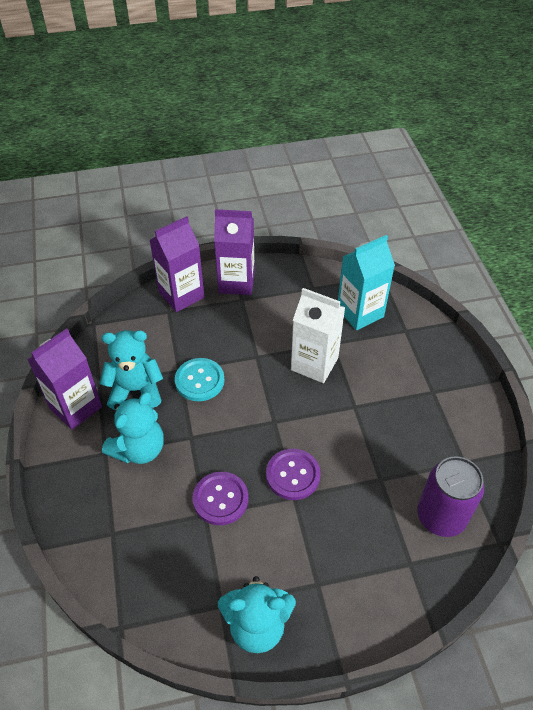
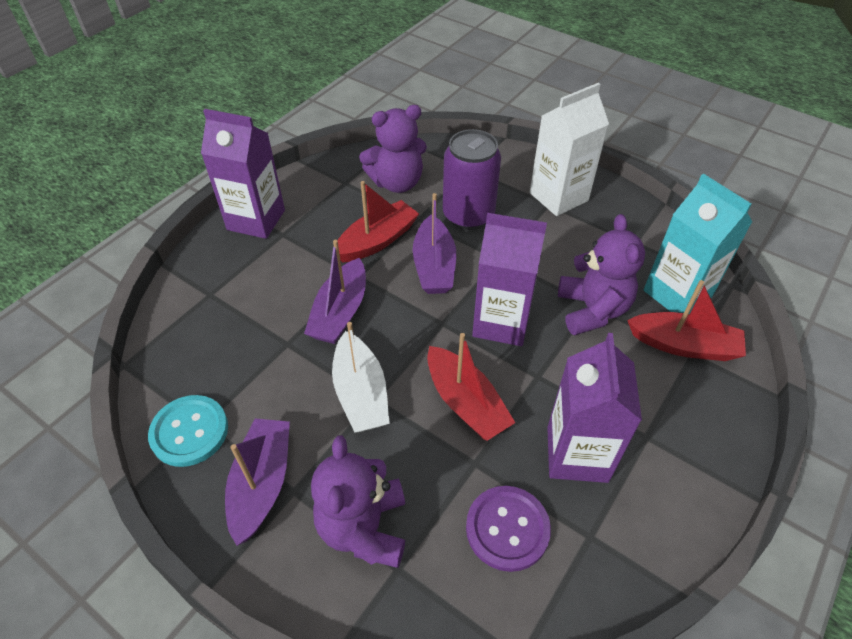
purple boat: none = 0 -> [225,418,290,546] [304,240,366,344] [413,193,456,294] = 3
purple button: [193,472,248,525] [266,449,321,500] = 2 -> [466,486,551,572] = 1
purple teddy bear: none = 0 -> [311,435,405,568] [359,105,427,193] [558,214,645,336] = 3
red boat: none = 0 -> [332,181,419,263] [427,333,516,441] [627,280,746,361] = 3
turquoise teddy bear: [99,330,163,410] [102,392,164,464] [218,576,296,653] = 3 -> none = 0
white boat: none = 0 -> [332,322,390,433] = 1

